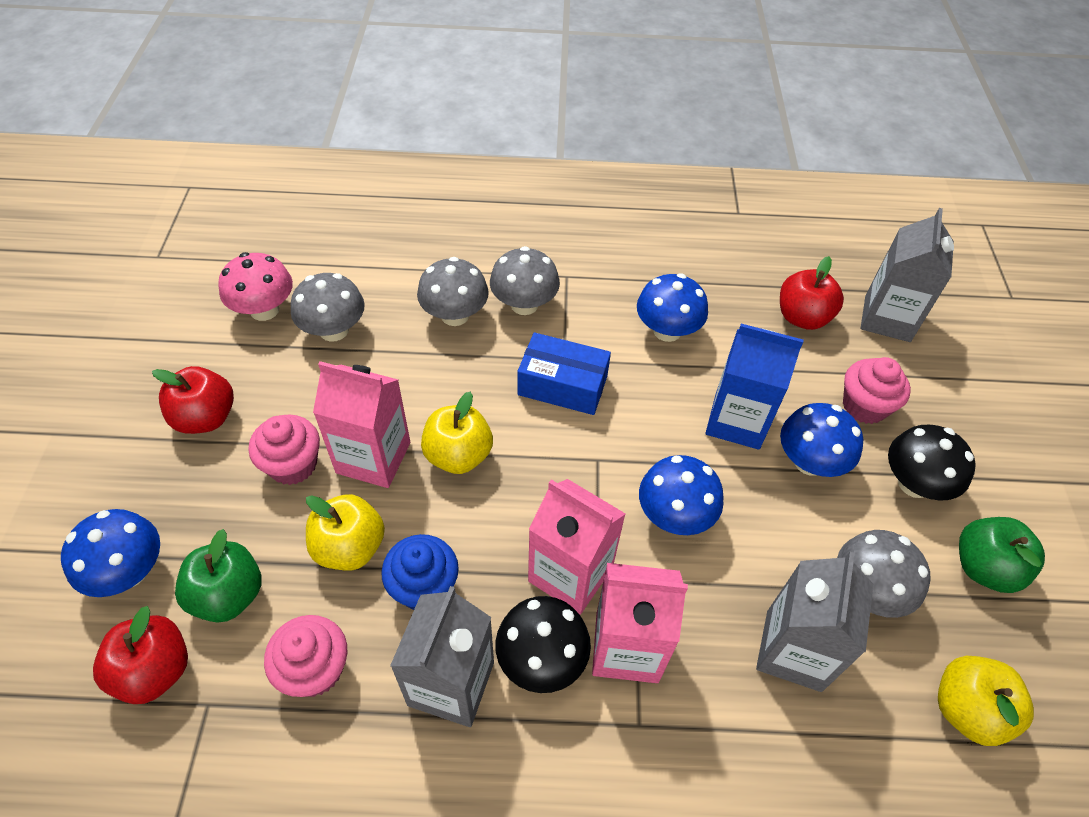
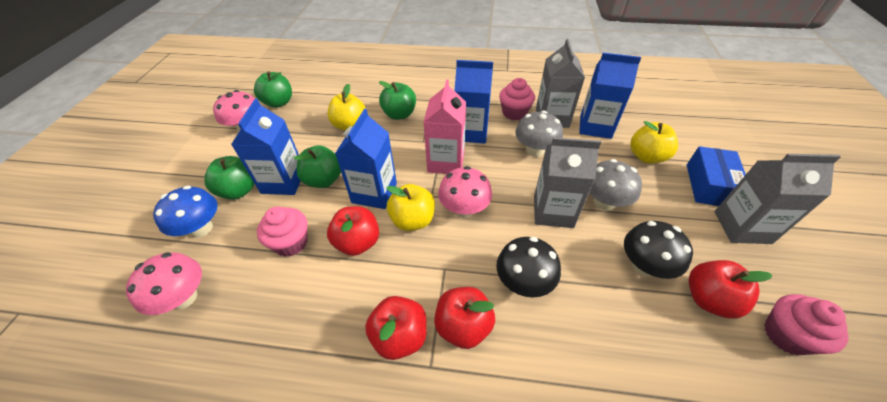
blue carton: [706,324,804,450] = 1 -> [231,99,301,195] [335,109,397,209] [454,60,493,144] [579,53,641,139] = 4
blue cupcake: [381,534,459,610] = 1 -> none = 0
blue mushroom: [61,509,160,597] [637,273,708,342] [639,455,724,535] [780,403,863,477] = 4 -> [153,185,218,238] = 1
green apple: [175,529,261,623] [959,517,1045,593] = 2 -> [204,156,255,200] [254,71,292,108] [294,146,341,188] [379,81,416,120] = 4
grey mushroom: [291,273,365,342] [417,257,489,326] [490,246,560,315] [837,530,931,618] = 4 -> [515,111,563,157] [589,159,642,210] = 2
pink carton: [313,361,410,488] [528,479,626,615] [592,563,688,683] = 3 -> [424,79,466,174] = 1
pink mushroom: [218,252,293,321] = 1 -> [126,252,202,315] [213,90,255,132] [438,166,492,218] = 3
red apple: [93,606,188,704] [152,366,234,434] [780,256,844,330] = 3 -> [327,206,379,256] [365,296,427,360] [434,287,495,349] [689,260,773,318] = 4

